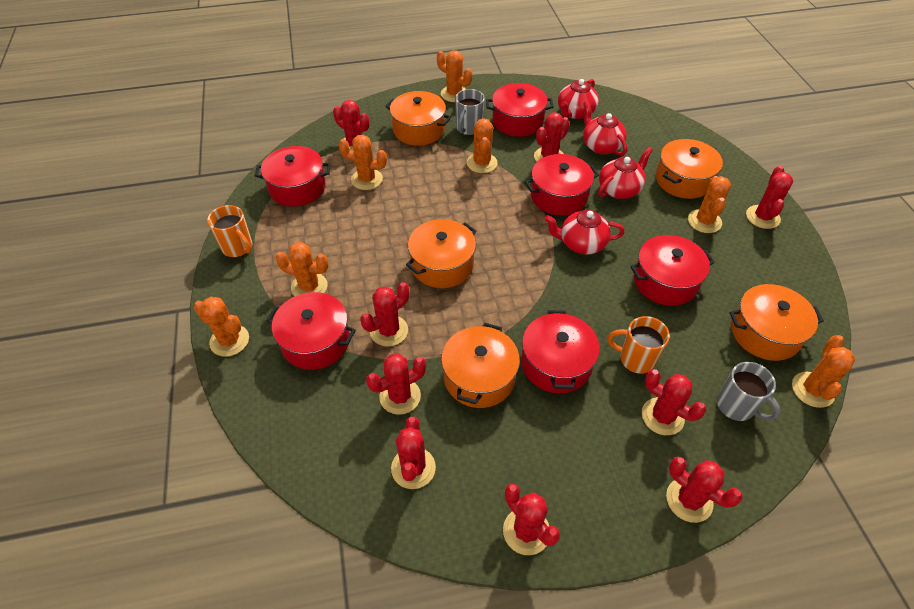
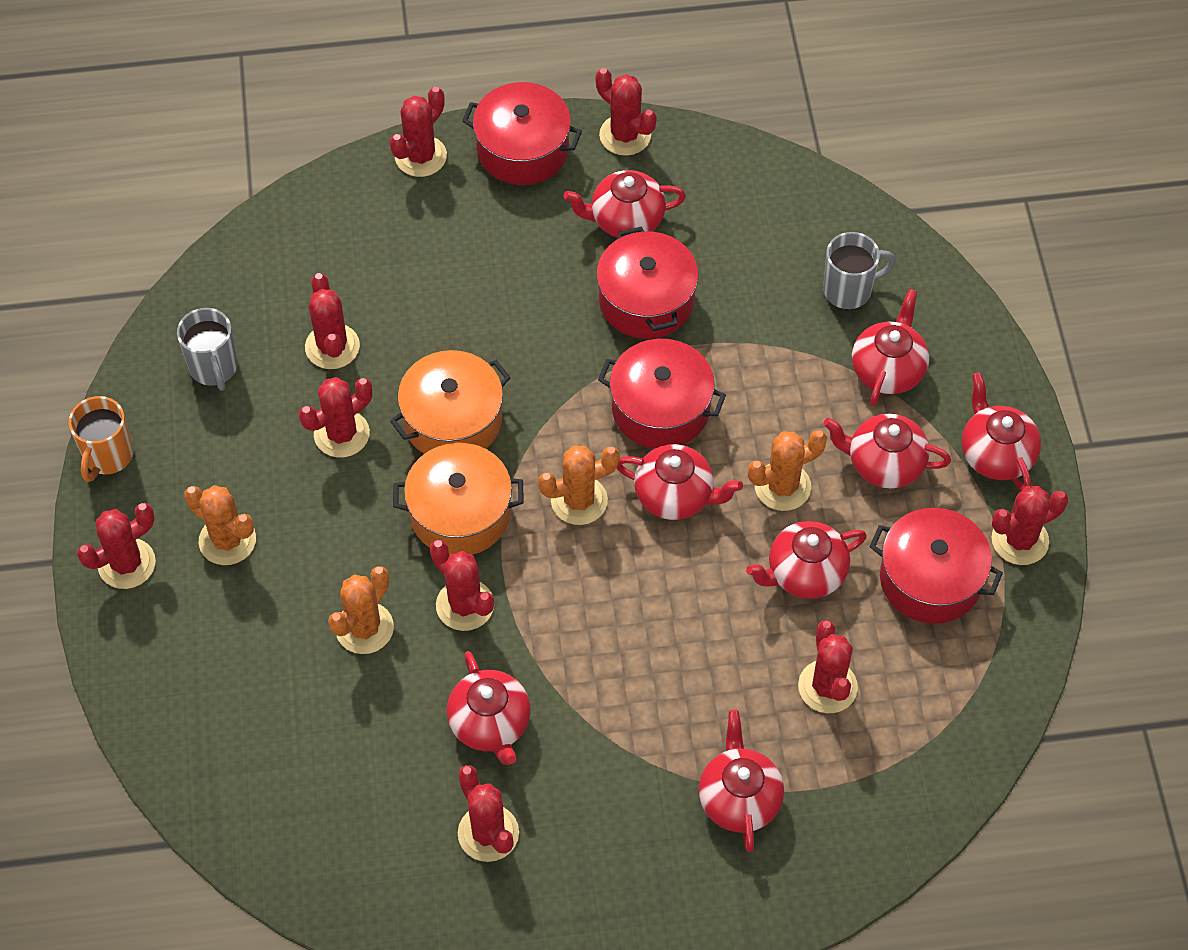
orange cactus: [194,297,249,357] [275,242,328,296] [338,135,387,190] [437,50,472,102] [467,118,498,173] [688,176,731,233] [792,335,855,408] = 7 -> [184,485,256,565] [328,566,394,654] [538,445,620,525] [748,430,827,511] = 4
orange mug: [207,205,252,258] [608,316,670,374] = 2 -> [69,396,133,482] = 1
orange pot: [385,91,451,146] [406,219,476,288] [441,323,520,408] [656,139,723,199] [730,284,824,361] = 5 -> [390,350,511,454] [393,443,524,555] = 2
red pot: [255,146,330,207] [266,292,356,370] [486,83,554,137] [521,310,600,394] [525,154,599,216] [630,235,715,306] = 6 -> [462,82,582,185] [596,227,699,339] [598,339,726,449] [870,508,1003,624] = 4
red teapot: [544,210,625,254] [558,79,599,119] [583,101,627,156] [598,147,653,199] = 4 -> [447,651,531,765] [563,170,686,238] [617,444,743,520] [699,710,784,852] [746,521,867,599] [823,414,951,489] [852,289,929,406] [961,372,1041,491] = 8

